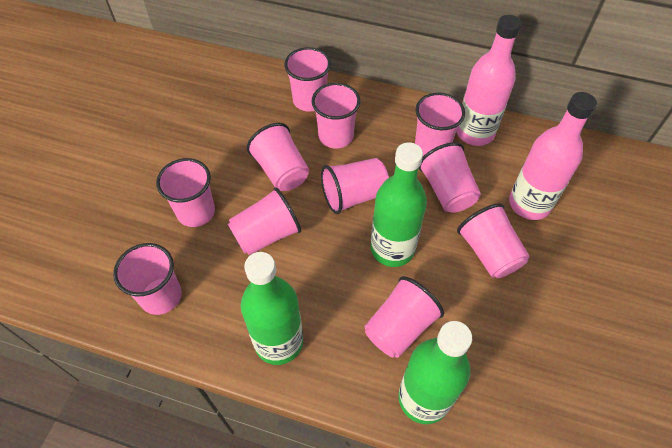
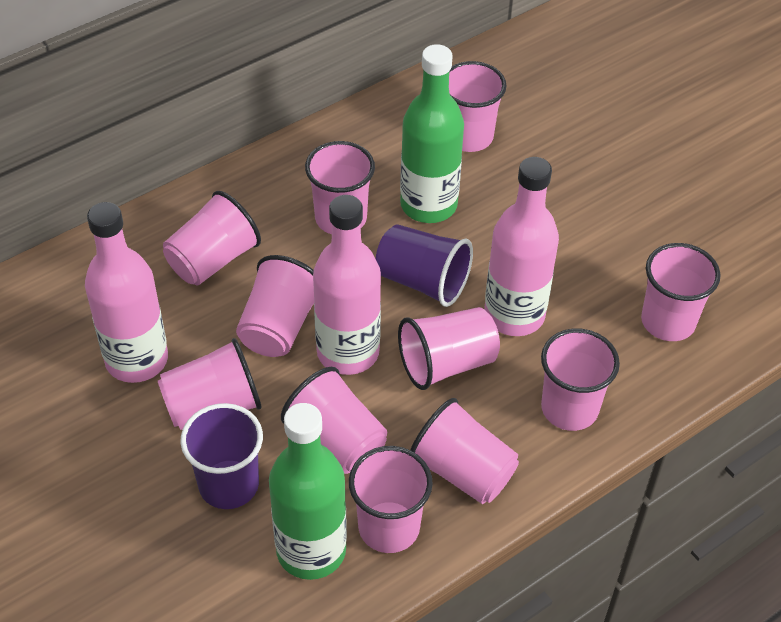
green bottle: [240,252,303,365] [370,142,427,267] [398,321,472,424] = 3 -> [269,403,347,580] [400,44,464,223] = 2
pink bottle: [456,15,522,146] [509,92,597,220] = 2 -> [85,202,168,383] [313,195,381,375] [484,157,559,336] = 3
purple cup: none = 0 -> [180,403,263,509] [376,224,473,307] = 2

